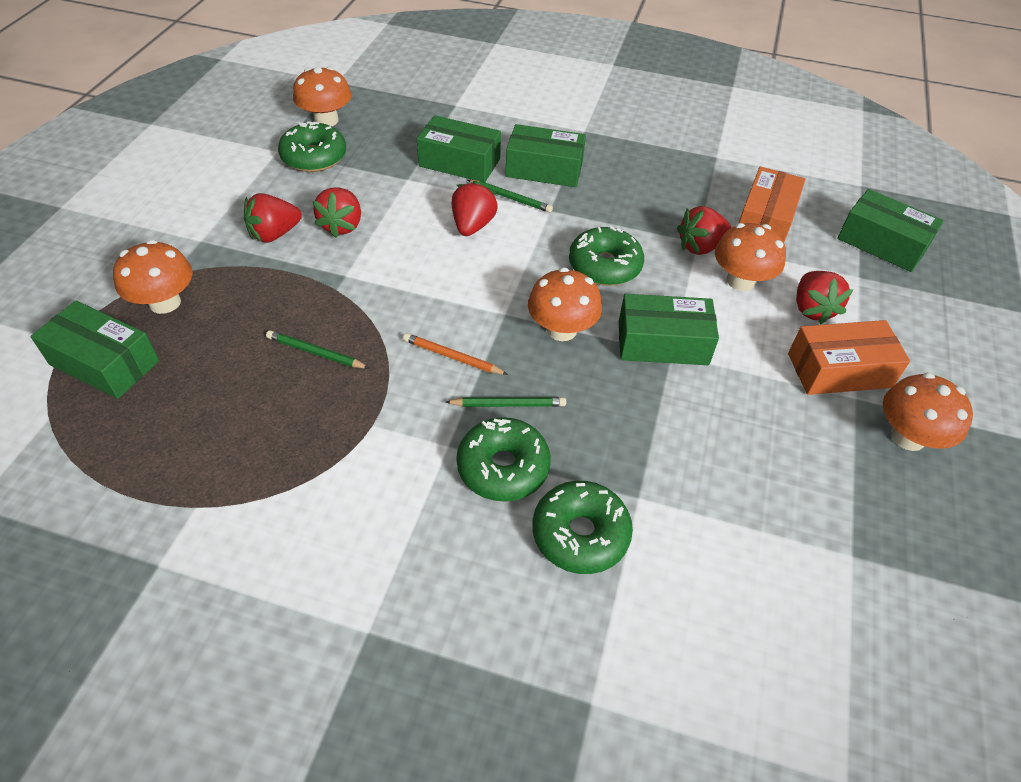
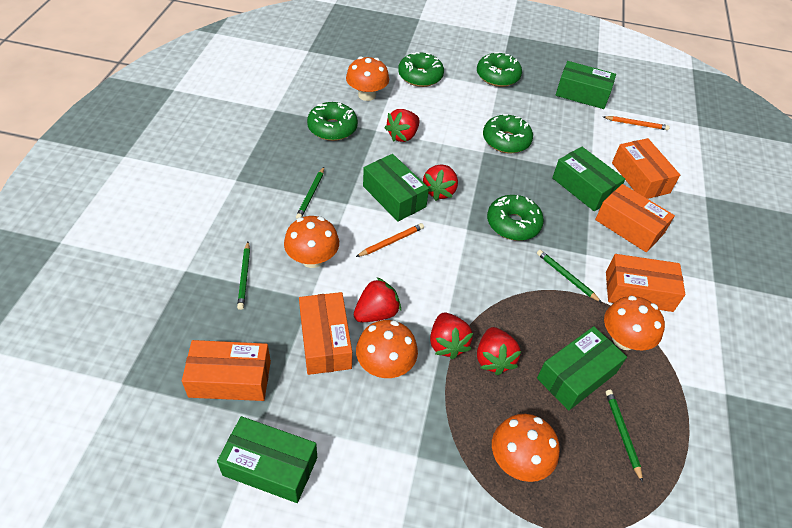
green donut: [278,121,346,172] [456,417,551,502] [532,481,633,574] [569,226,644,286] = 4 -> [307,102,358,141] [398,52,444,87] [477,52,522,87] [483,114,533,153] [487,195,544,241] = 5
green pencil: [266,330,369,369] [446,397,566,407] [468,180,553,213] = 3 -> [237,242,250,310] [296,167,324,219] [537,250,602,303] [606,390,643,483] = 4
orange box: [739,167,805,242] [788,320,910,395] = 2 -> [182,340,271,401] [299,292,352,375] [595,184,675,252] [606,254,685,312] [612,138,680,199] = 5
orange pencil: [403,333,508,375] = 1 -> [356,223,424,257] [604,116,670,130] = 2

